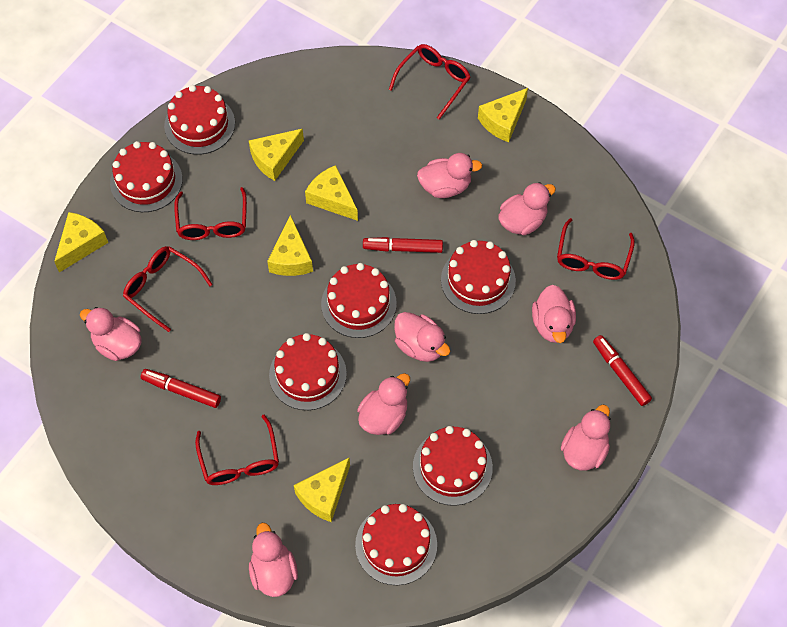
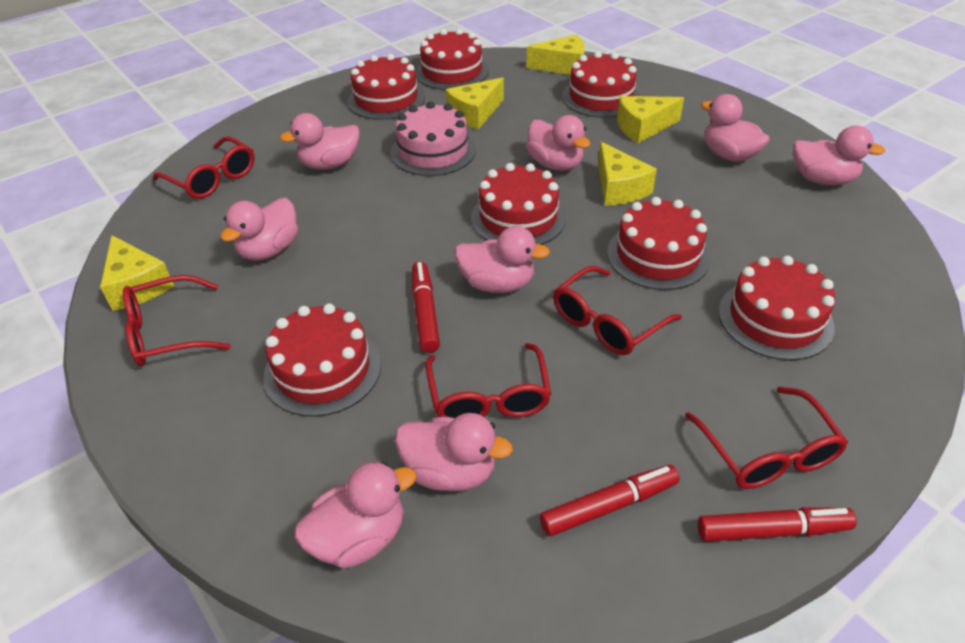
pink cake: none = 0 -> [391,102,476,176] = 1
yellow cheese: [54,212,108,272] [248,129,304,181] [267,215,313,276] [294,458,350,522] [305,165,358,221] [478,88,528,142] = 6 -> [100,236,174,311] [446,77,504,129] [526,35,585,75] [598,142,657,206] [617,96,684,144] = 5

